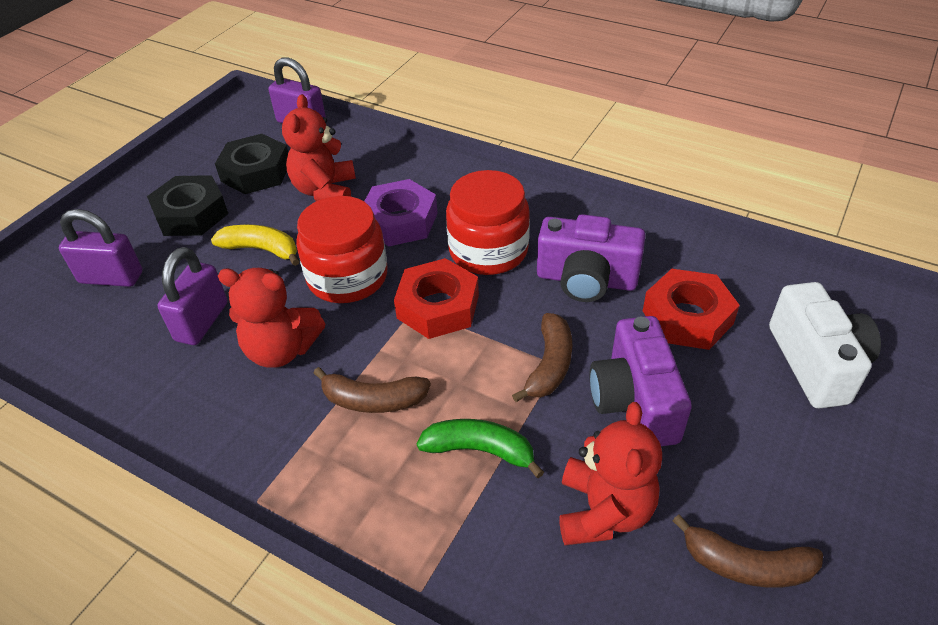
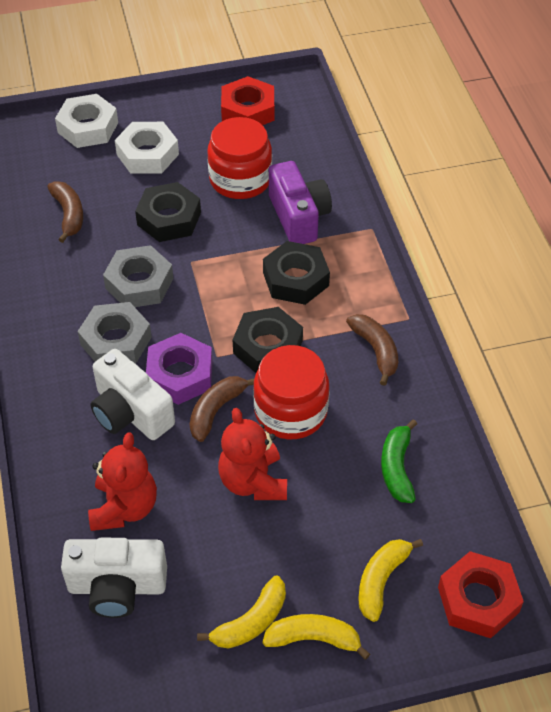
black nut: [147,175,228,236] [215,134,288,194] = 2 -> [135,182,201,242] [233,307,303,373] [263,241,330,305] = 3
grey nut: none = 0 -> [78,302,152,364] [103,245,173,307] = 2
purple camera: [537,214,646,302] [589,316,692,446] = 2 -> [269,161,332,244] = 1
purple padlock: [59,209,143,287] [158,247,227,345] [269,57,326,123] = 3 -> none = 0
red teddy bear: [218,268,325,368] [282,94,356,201] [559,402,662,546] = 3 -> [88,432,157,531] [218,408,287,500] = 2
white camera: [769,282,881,408] = 1 -> [61,538,167,618] [90,349,175,440] = 2
white nut: none = 0 -> [55,94,118,148] [115,122,179,174] = 2
yellow banana: [211,224,300,266] = 1 -> [197,576,286,648] [262,614,370,660] [358,539,423,622] = 3

